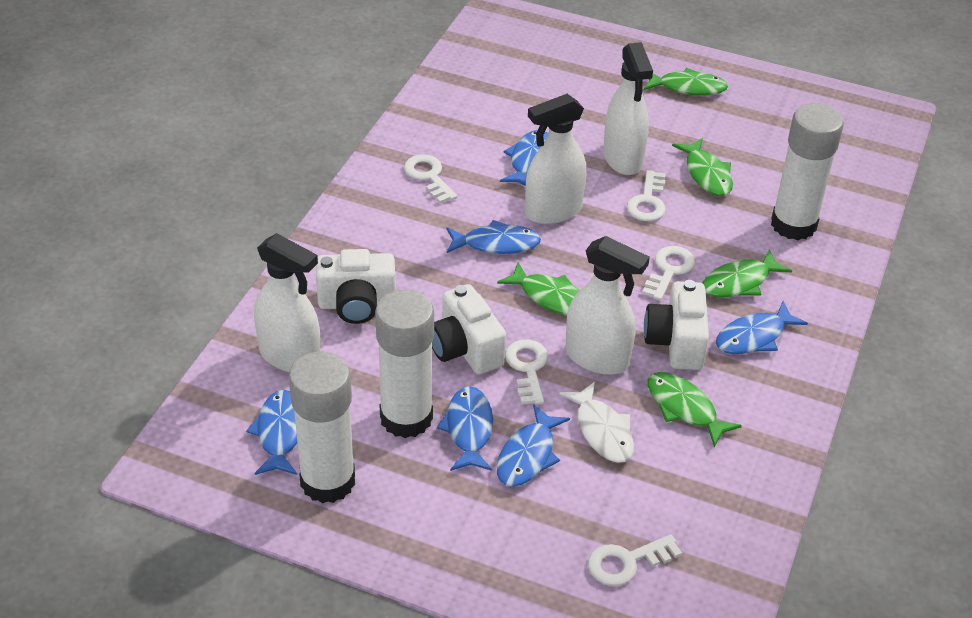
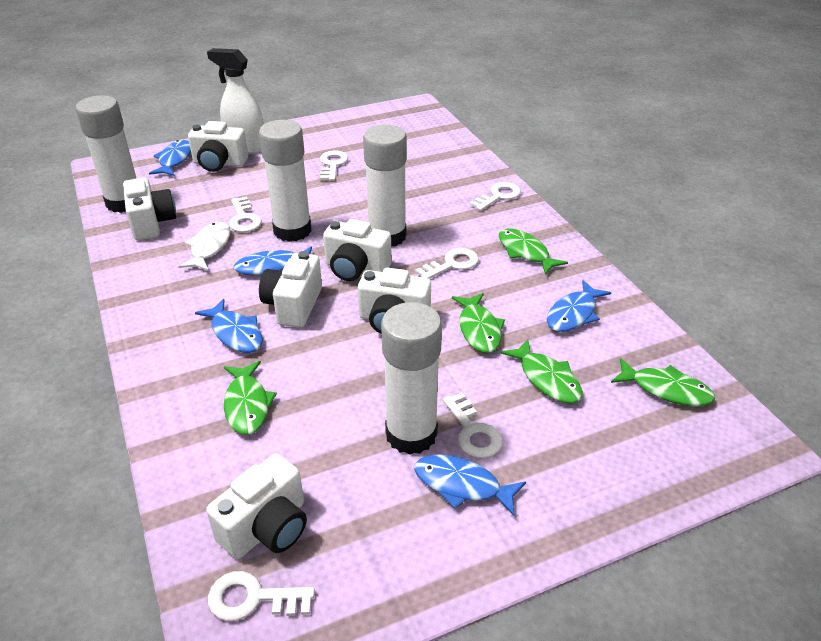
blue fish: [246,390,297,475] [437,386,493,471] [446,220,541,254] [496,404,570,487] [500,130,548,186] [716,301,808,354] = 6 -> [149,140,191,176] [195,299,263,353] [233,246,312,275] [414,454,526,516] [547,280,611,332] = 5
white camera: [316,249,396,324] [432,284,506,375] [644,280,709,370] = 3 -> [123,177,176,240] [188,121,248,172] [206,454,307,559] [259,251,322,328] [323,219,392,281] [358,268,431,334] = 6
white glue stick: [289,352,355,503] [375,289,434,438] [771,103,844,240] = 3 -> [76,95,136,213] [259,120,312,242] [363,125,407,246] [381,302,442,455] = 4
white key: [404,154,457,204] [505,339,548,405] [588,534,682,586] [627,170,666,221] [642,246,695,301] = 5 -> [208,571,315,621] [229,196,262,232] [320,150,348,181] [416,248,479,279] [443,392,503,458] [470,182,521,211] = 6
white spray bottle: [254,233,321,372] [525,94,586,224] [565,236,650,375] [603,42,653,175] = 4 -> [207,48,264,154] = 1

